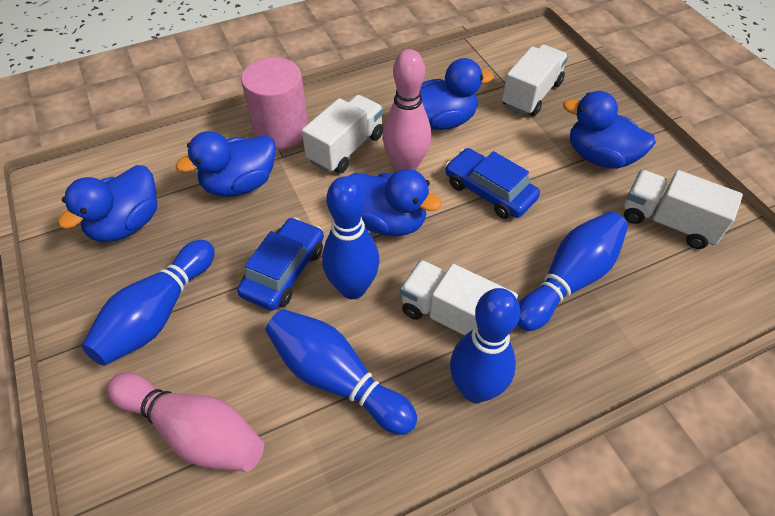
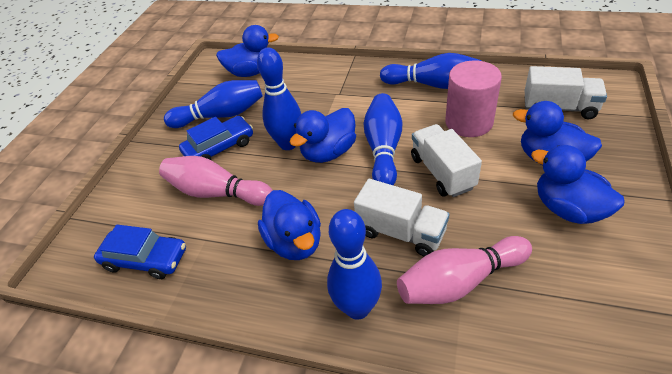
white truck: [302,95,384,174] [400,260,518,335] [502,44,568,116] [624,170,743,249] = 4 -> [354,179,450,257] [411,124,482,197] [525,66,607,119] = 3

